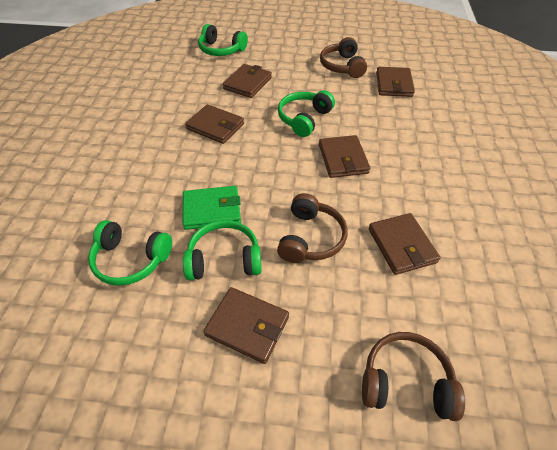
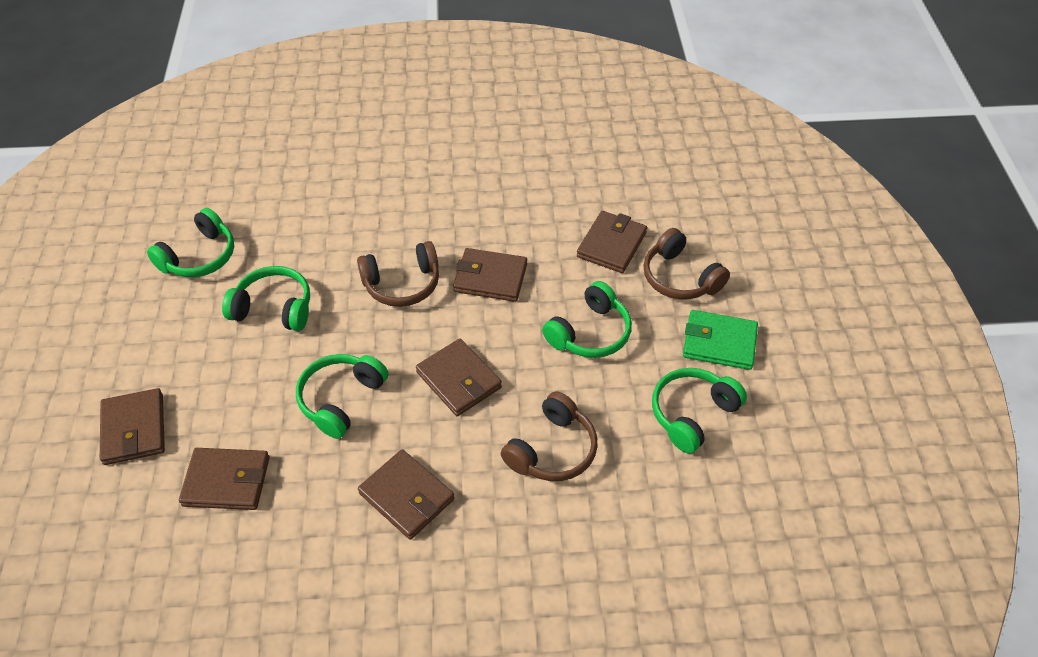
green headphones: [88,220,172,286] [183,220,262,280] [198,24,248,56] [278,90,335,137] = 4 -> [147,208,234,277] [222,266,310,331] [296,354,388,439] [542,281,632,358] [652,368,747,454] = 5

